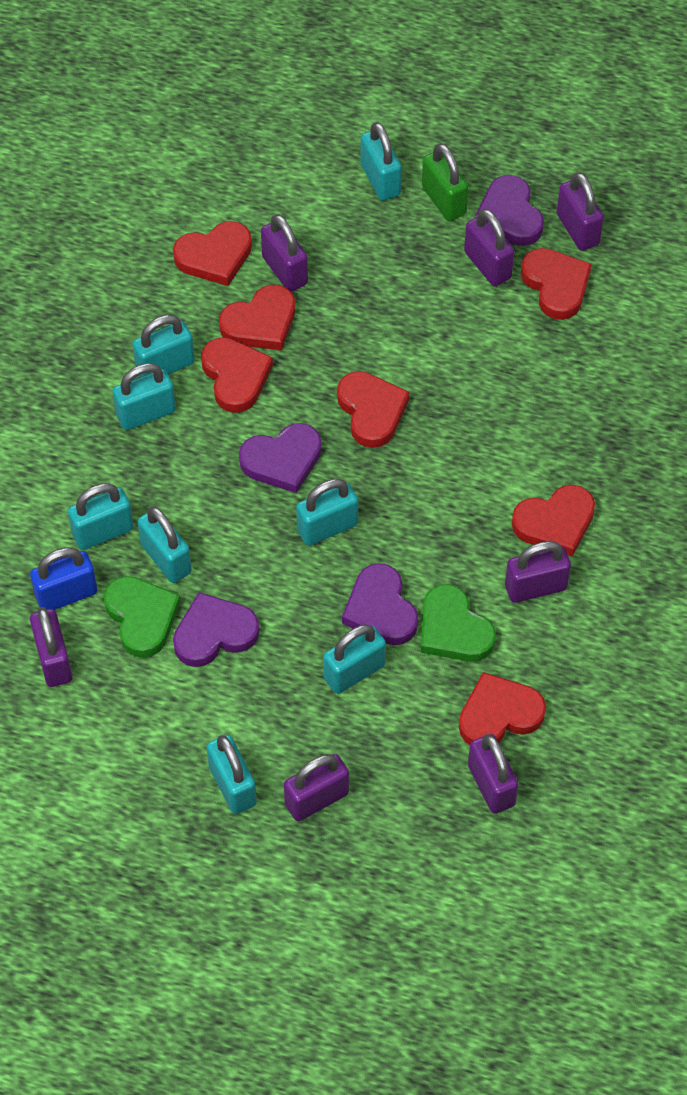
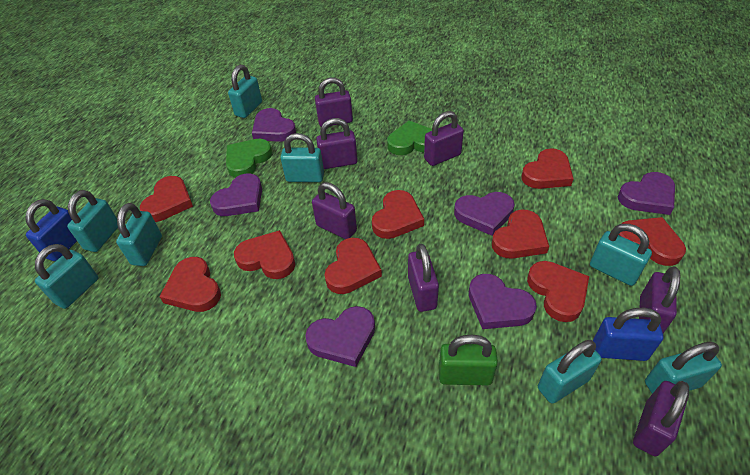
blue padlock: [30,547,98,610] = 1 -> [25,199,77,261] [593,308,663,361] = 2
purple heart: [173,592,259,667] [239,423,322,493] [342,563,418,645] [475,175,544,246] = 4 -> [210,173,262,216] [252,108,296,142] [305,306,375,367] [454,192,515,236] [469,274,537,329] [618,172,675,215] = 6
red heart: [173,221,252,286] [201,337,273,413] [219,285,295,351] [337,371,409,448] [459,672,546,745] [512,485,595,556] [521,248,592,320] = 7 -> [140,176,193,222] [160,257,221,312] [234,230,295,279] [325,238,382,294] [372,190,424,239] [492,209,549,259] [522,148,574,189] [527,261,589,322] [618,217,686,266] = 9

